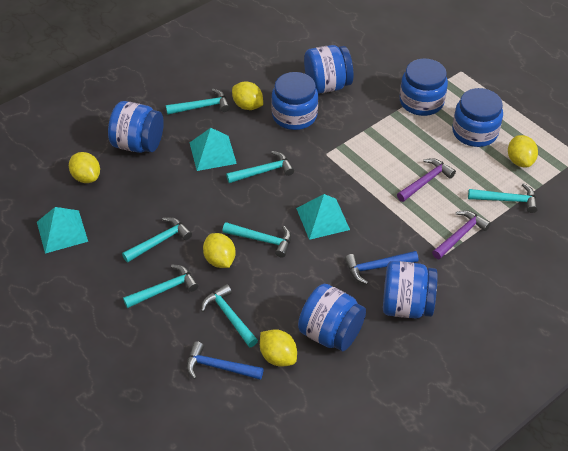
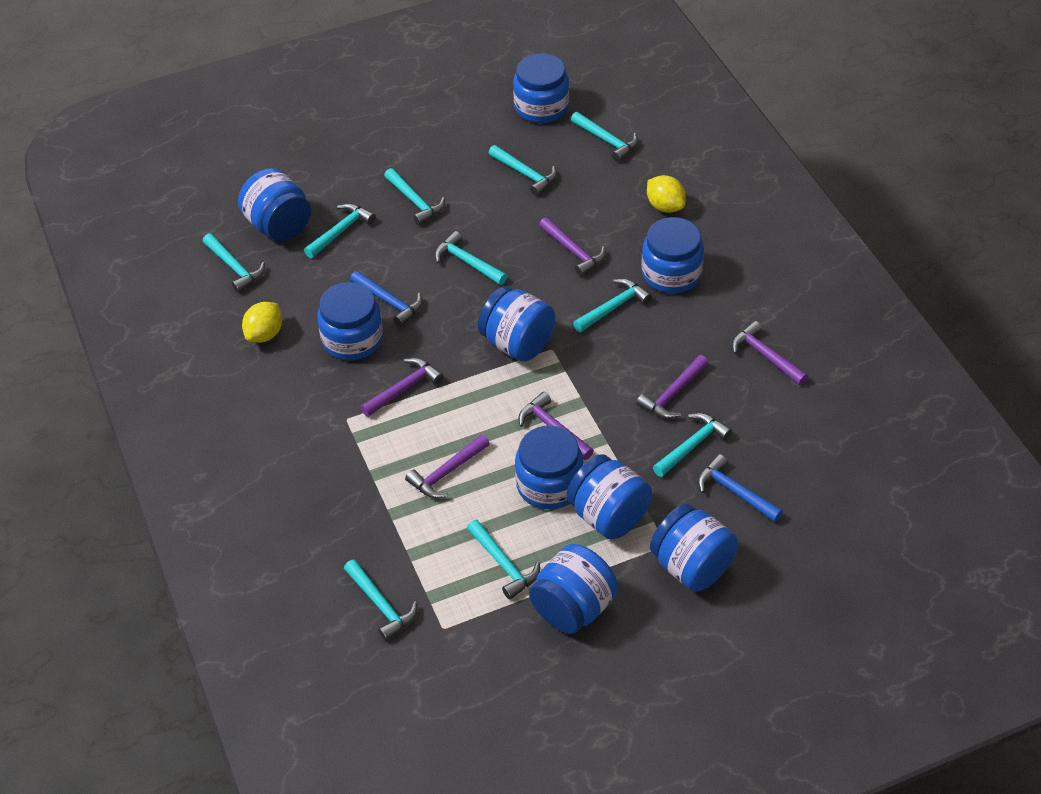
blue jar: [108,101,164,153] [271,72,318,130] [298,284,366,351] [304,45,354,94] [383,261,438,319] [400,58,448,116] [452,88,503,147] = 7 -> [238,168,311,241] [317,282,383,360] [478,286,555,362] [513,53,569,123] [515,425,583,509] [529,544,618,634] [567,454,652,539] [641,217,704,293] [650,504,738,591] = 9
purple hammer: [397,158,456,202] [432,210,491,260] = 2 -> [361,358,444,417] [405,434,490,499] [518,392,594,460] [539,217,606,276] [636,355,709,419] [732,321,808,385] = 6
turquoise hammer: [122,217,192,263] [123,265,198,308] [166,89,230,115] [201,284,258,347] [222,222,291,258] [226,151,294,183] [468,183,538,213] = 7 -> [203,233,265,293] [304,203,376,258] [344,559,417,641] [384,168,445,225] [434,231,507,285] [467,520,540,599] [488,145,557,196] [571,112,638,162] [573,278,652,332] [653,413,732,477] = 10
turquoise pyramid: [37,207,88,254] [190,128,237,171] [296,194,350,240] = 3 -> none = 0
yellow lemon: [69,152,100,183] [203,233,236,268] [232,81,263,110] [260,329,297,367] [508,135,538,167] = 5 -> [242,302,282,343] [647,175,686,213] = 2

